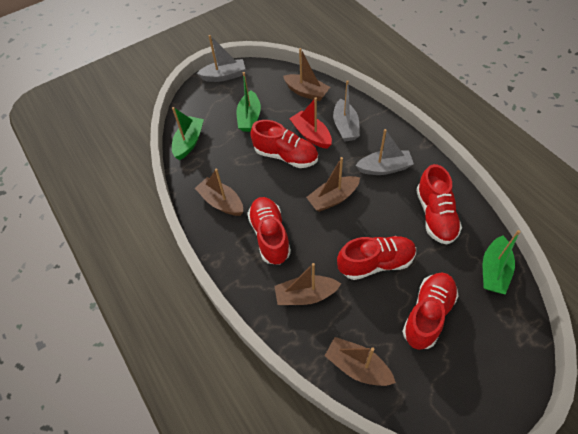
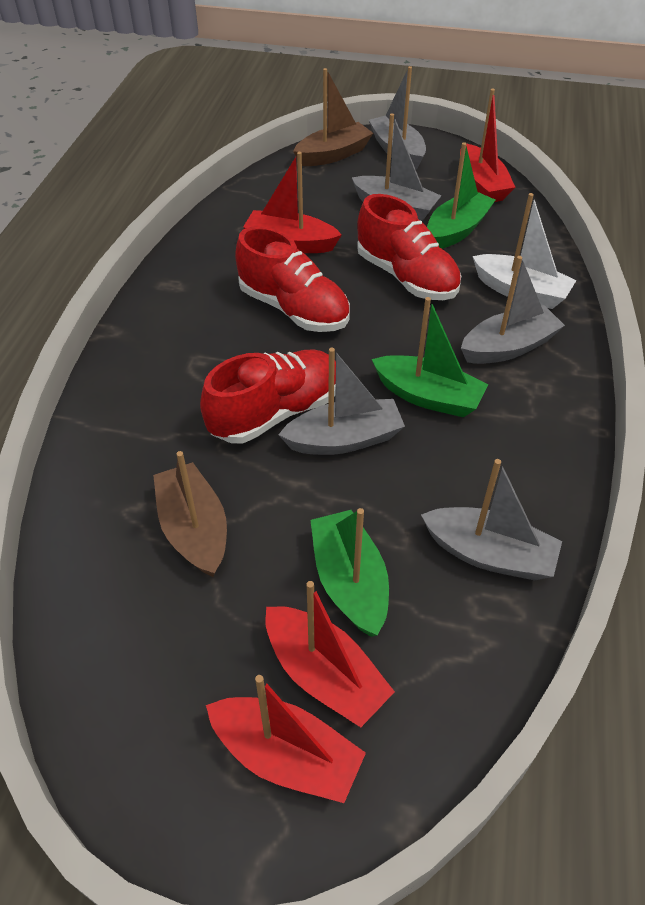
brown boat: [195,168,243,216] [274,263,341,305] [283,48,330,101] [306,157,360,212] [325,337,396,386] = 5 -> [153,451,227,577] [293,68,373,166] = 2
grey boat: [197,35,245,82] [333,80,360,142] [356,129,414,175] = 3 -> [278,348,405,455] [352,113,441,221] [369,66,426,169] [421,459,562,581] [461,256,565,364] = 5
red boat: [289,98,332,149] = 1 -> [206,675,366,803] [243,152,342,253] [265,581,395,727] [460,89,515,202] = 4
red shoe: [247,197,291,265] [250,120,318,168] [337,236,416,280] [402,273,459,350] [416,164,462,244] = 5 -> [200,349,336,444] [235,226,350,332] [357,194,461,300] = 3
white boat: none = 0 -> [473,193,577,309] = 1

